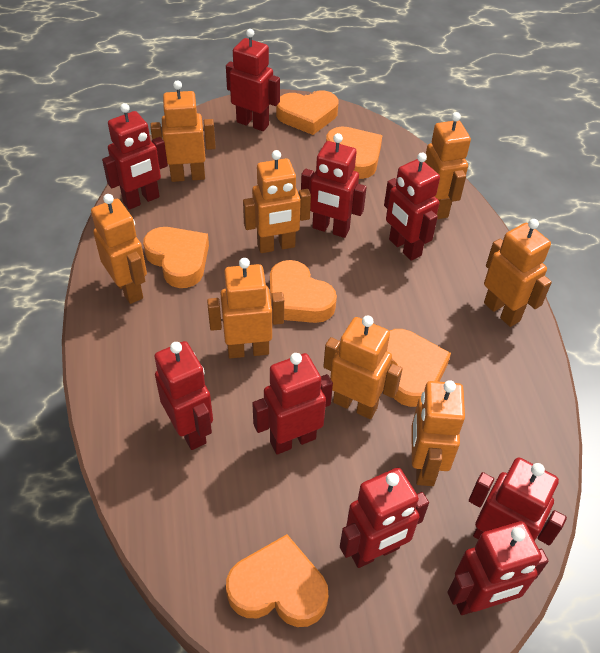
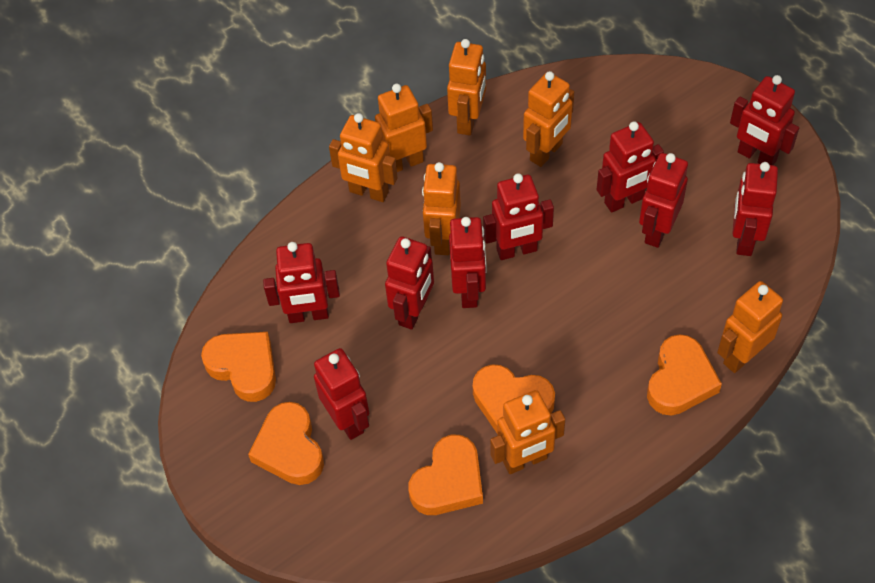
orange heart: [143,227,209,288] [226,534,328,627] [270,260,337,323] [276,90,338,135] [326,126,382,179] [387,329,451,407] = 6 -> [201,332,276,402] [248,402,324,485] [409,435,483,515] [473,365,555,434] [647,334,722,416] = 5
orange robot: [91,194,147,304] [151,80,216,182] [207,258,284,358] [243,150,311,253] [323,315,403,419] [411,380,465,486] [425,112,471,219] [484,219,552,327] = 8 -> [329,113,398,202] [375,84,433,172] [422,162,461,255] [447,39,486,135] [490,390,565,474] [523,71,574,167] [717,281,783,373] = 7

